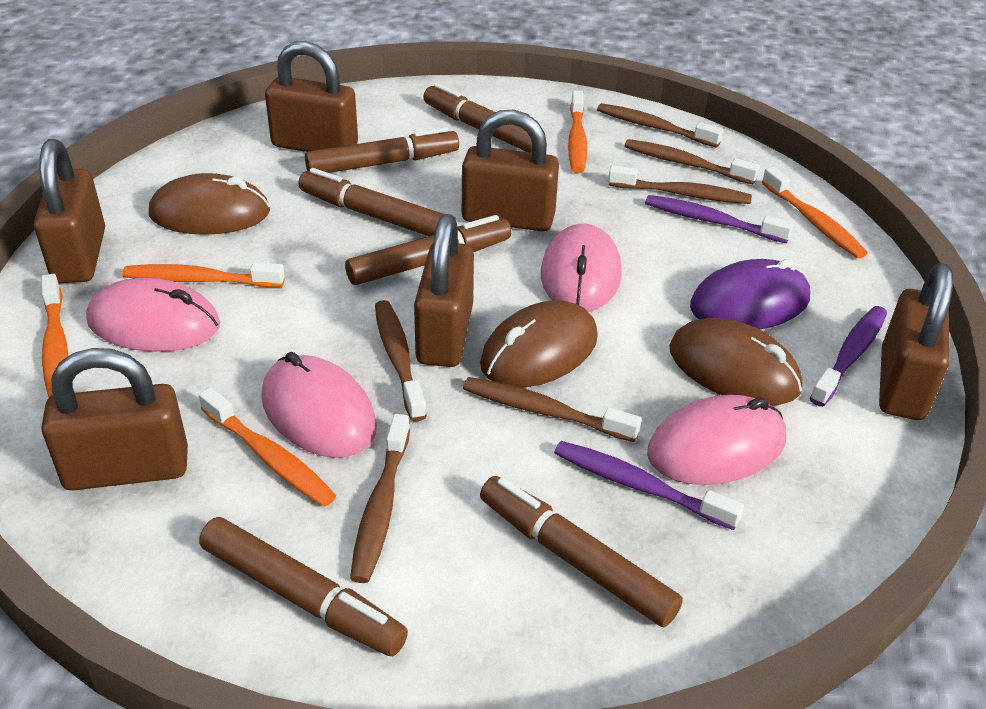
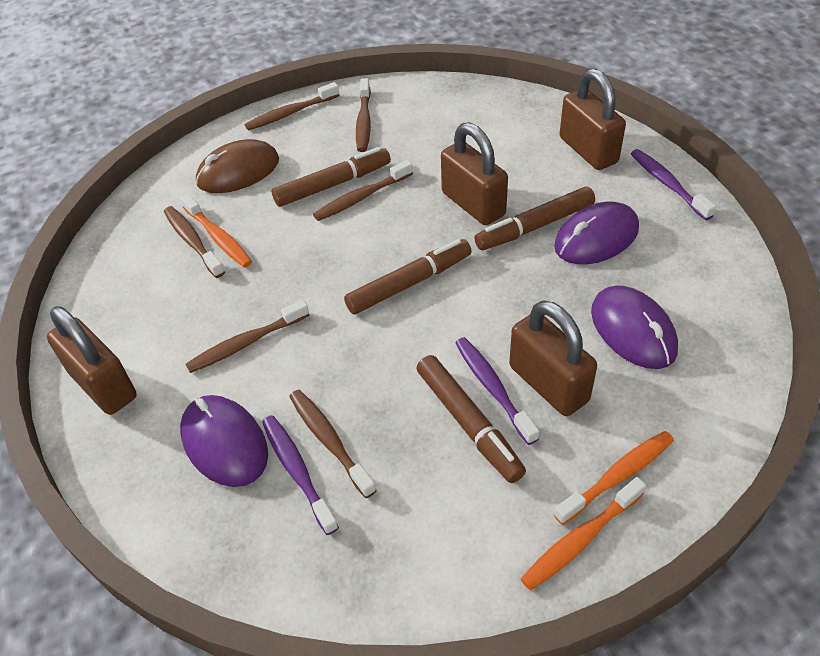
brown marker: [199,517,408,656] [298,168,444,236] [305,127,459,173] [345,215,511,285] [423,83,532,153] [480,476,683,627] = 6 -> [272,147,391,207] [344,239,472,314] [417,355,526,483] [474,187,595,250] = 4
brown mouse: [149,173,270,235] [480,300,598,387] [669,318,802,406] = 3 -> [196,139,279,193] = 1
brown padlock: [34,139,105,283] [41,348,188,490] [265,41,358,152] [414,214,474,367] [462,110,559,231] [879,263,953,420] = 6 -> [47,306,137,415] [441,122,508,225] [509,300,597,416] [560,68,626,170] = 4
orange toothbrush: [41,274,69,398] [122,262,285,287] [199,387,336,507] [568,90,587,173] [762,167,868,259] = 5 -> [180,194,252,268] [521,477,646,590] [554,431,674,525] = 3
pink mouse: [86,278,220,352] [261,352,377,458] [541,224,622,312] [647,395,786,485] = 4 -> none = 0
purple mouse: [690,259,810,330] = 1 -> [180,395,268,487] [554,202,639,265] [591,285,678,369] = 3

